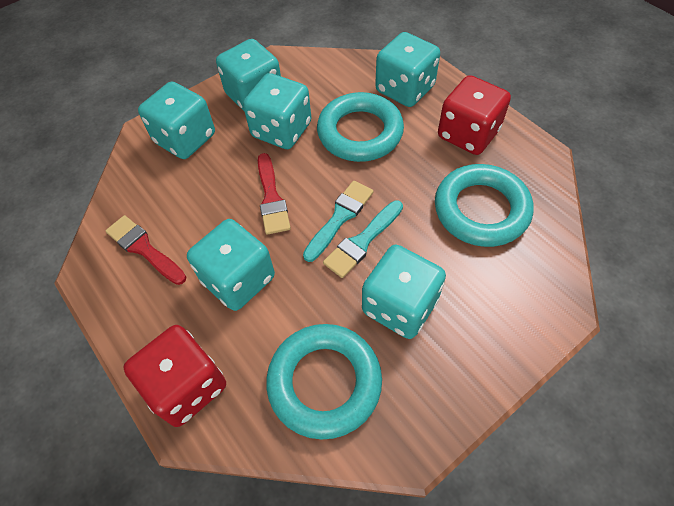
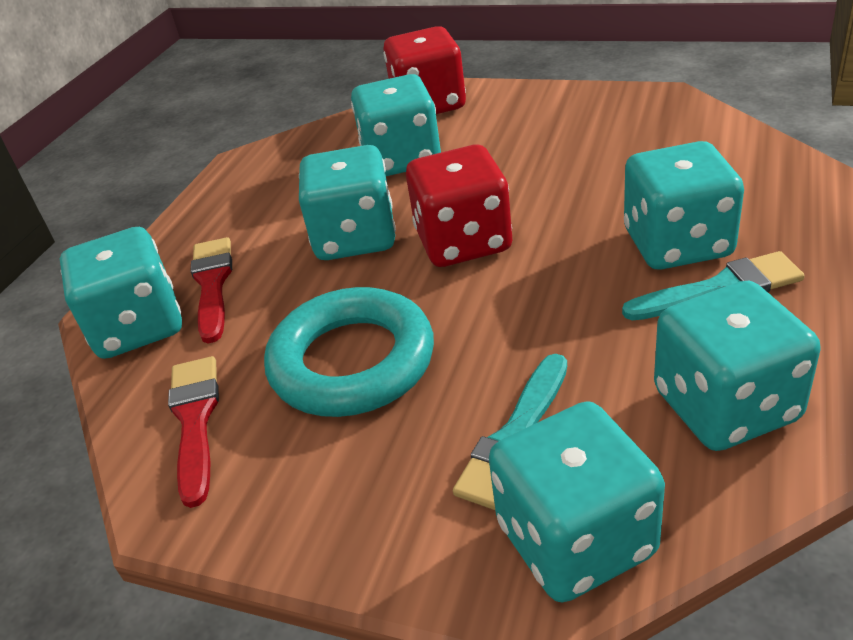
turquoise ring: [266,324,382,439] [317,92,404,162] [435,164,533,247] = 3 -> [264,287,434,417] = 1

